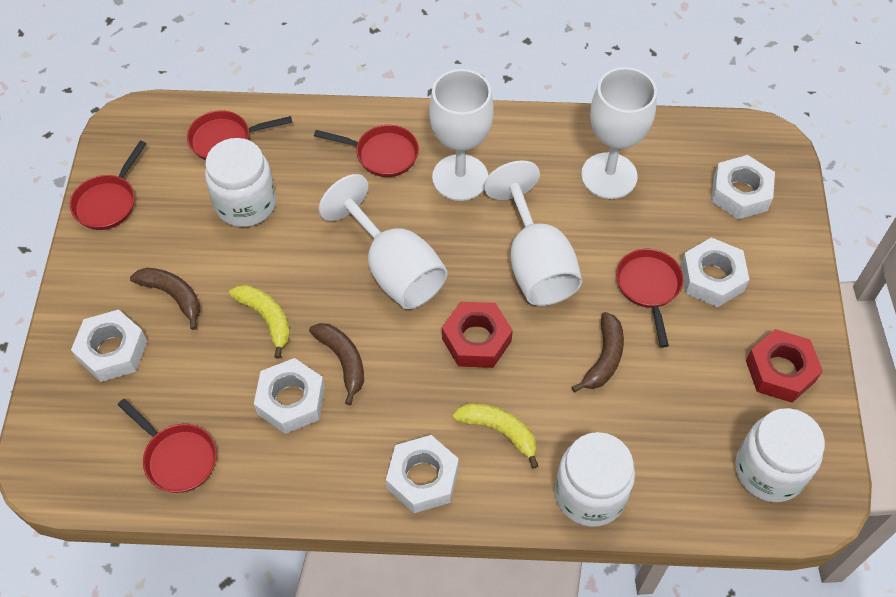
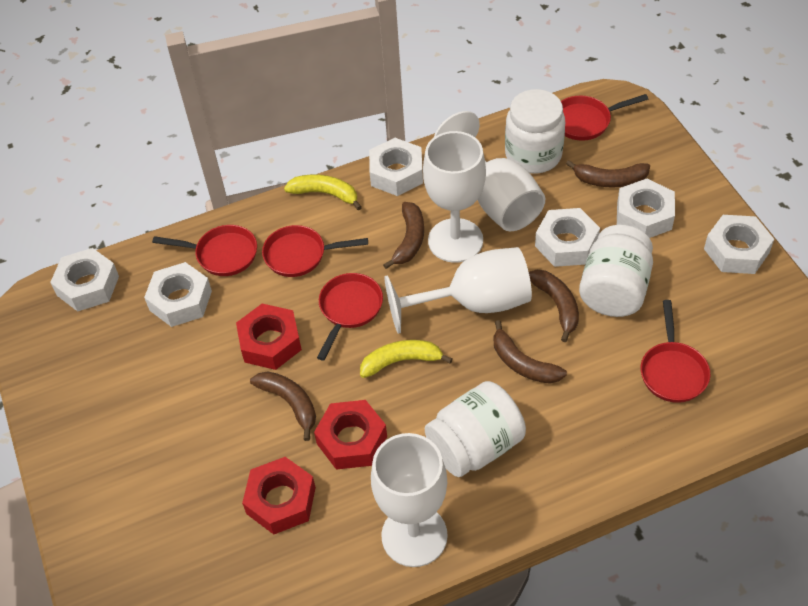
brown banana: [130,268,200,330] [309,323,364,405] [572,312,624,392] = 3 -> [250,371,316,441] [383,202,424,269] [494,320,567,384] [529,270,579,342] [566,160,650,188] = 5
red nut: [442,302,513,368] [746,329,823,403] = 2 -> [236,304,302,370] [242,457,316,535] [314,400,387,470] = 3
white nut: [71,309,147,382] [254,358,325,434] [386,435,459,513] [681,237,749,307] [711,155,775,219] = 5 -> [50,248,119,312] [144,262,212,327] [369,138,423,196] [535,208,600,267] [617,178,675,238] [704,215,774,274] = 6

